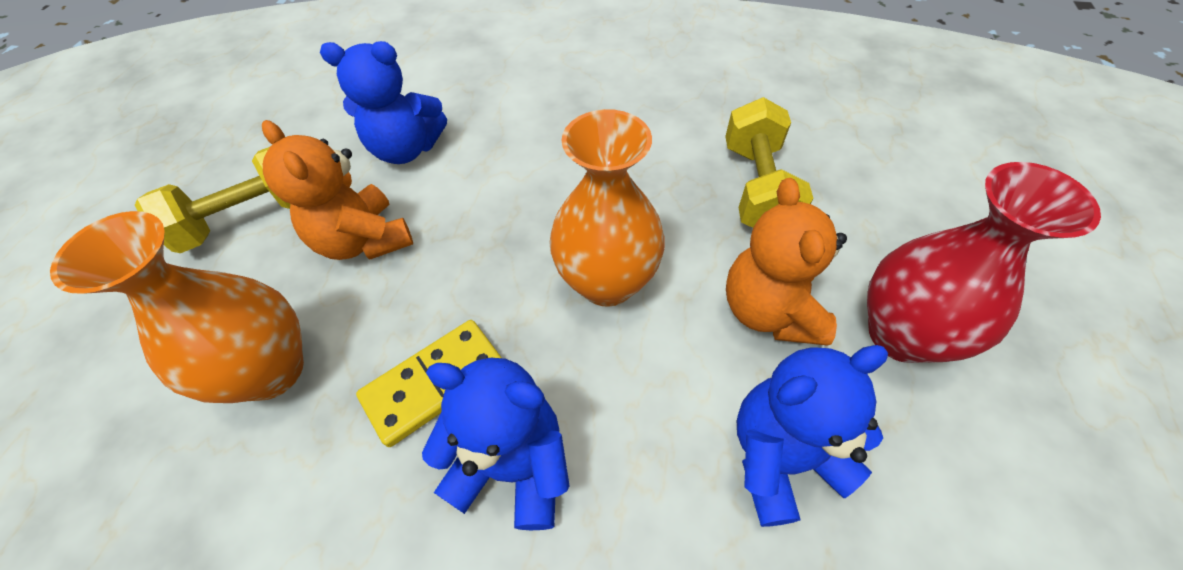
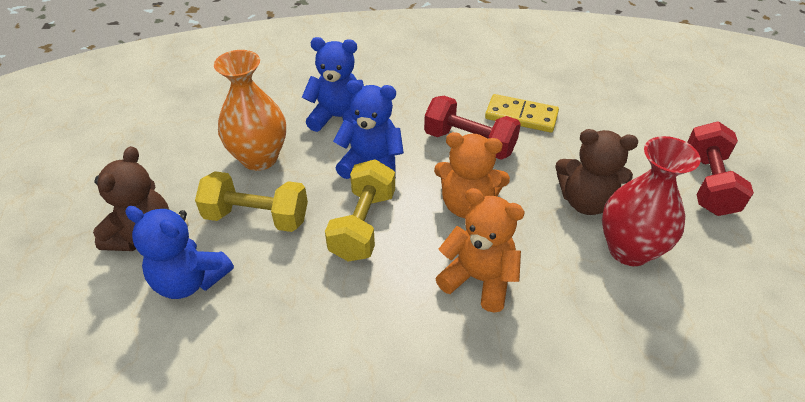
brown teddy bear: none = 0 -> [93,146,169,251] [555,129,638,215] = 2
orange vase: [50,211,304,403] [549,109,665,307] = 2 -> [214,50,286,171] = 1
red dumbbell: none = 0 -> [424,96,521,160] [687,121,754,216] = 2

